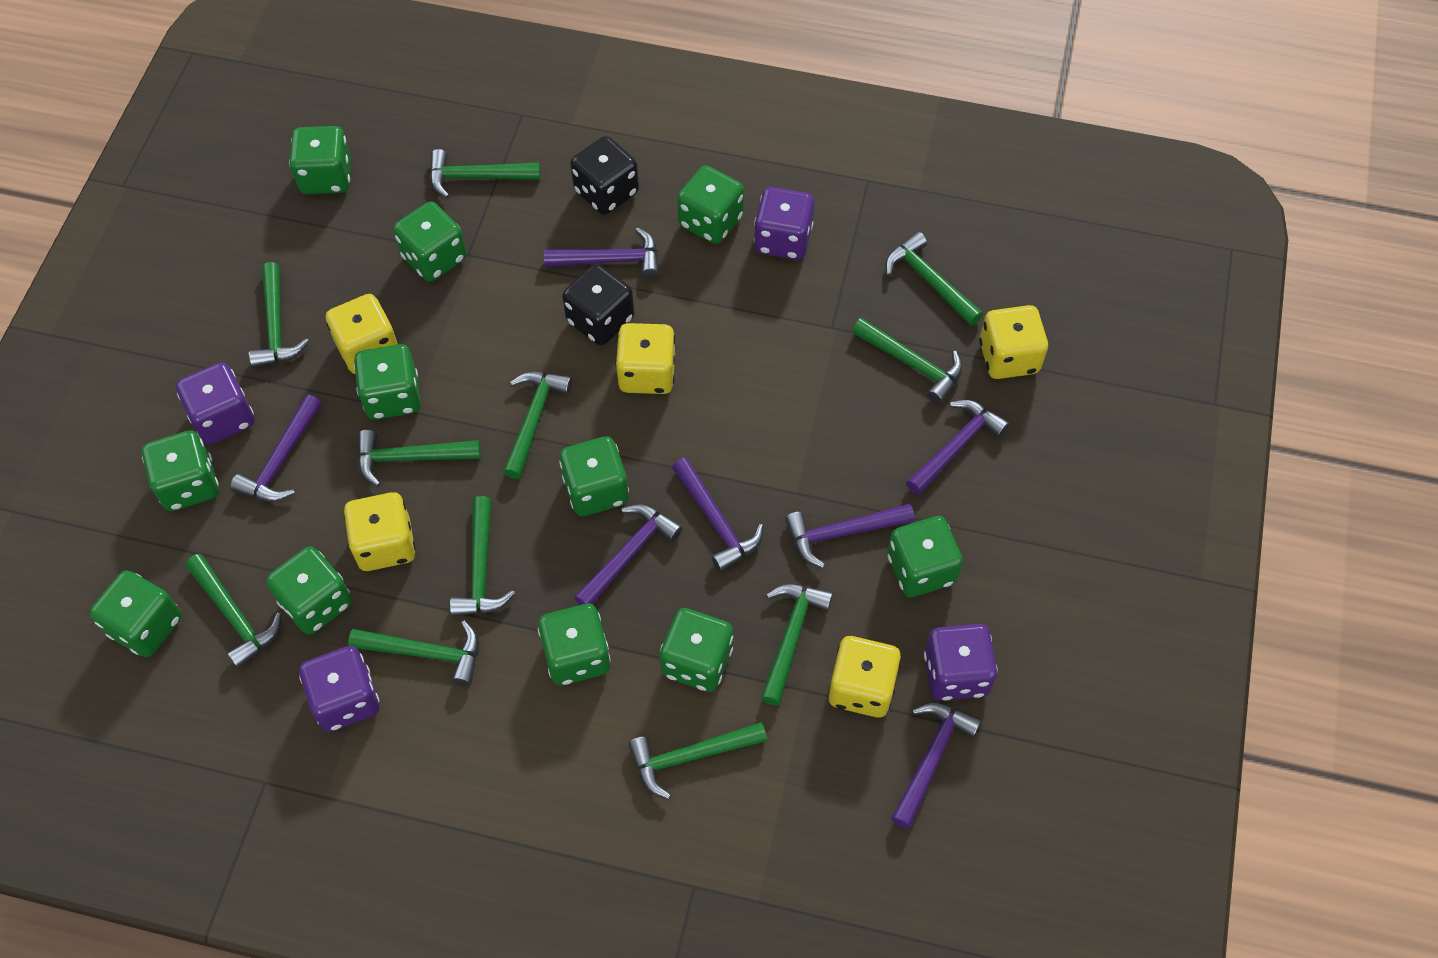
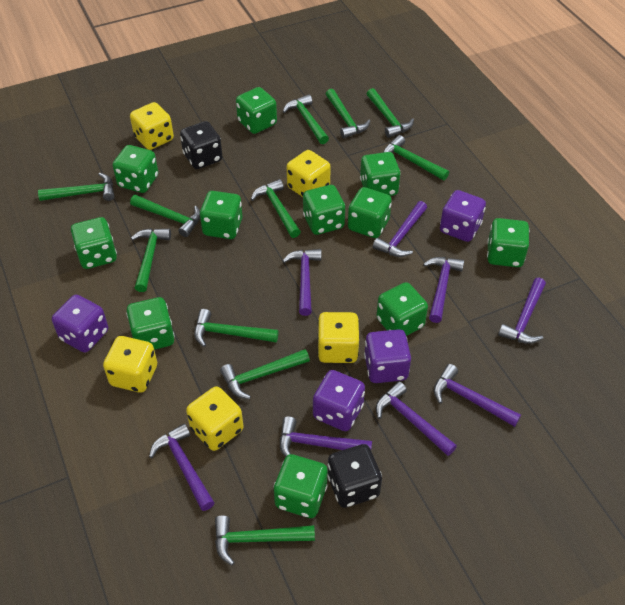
purple hammer: [230,395,322,502] [544,228,659,279] [574,504,683,605] [672,458,763,572] [785,504,915,568] [891,702,982,829] [906,400,1009,495] = 7 -> [149,423,215,511] [280,416,372,457] [282,249,321,316] [373,201,427,257] [376,381,457,456] [423,257,464,323] [434,364,521,427] [498,278,546,344] = 8

